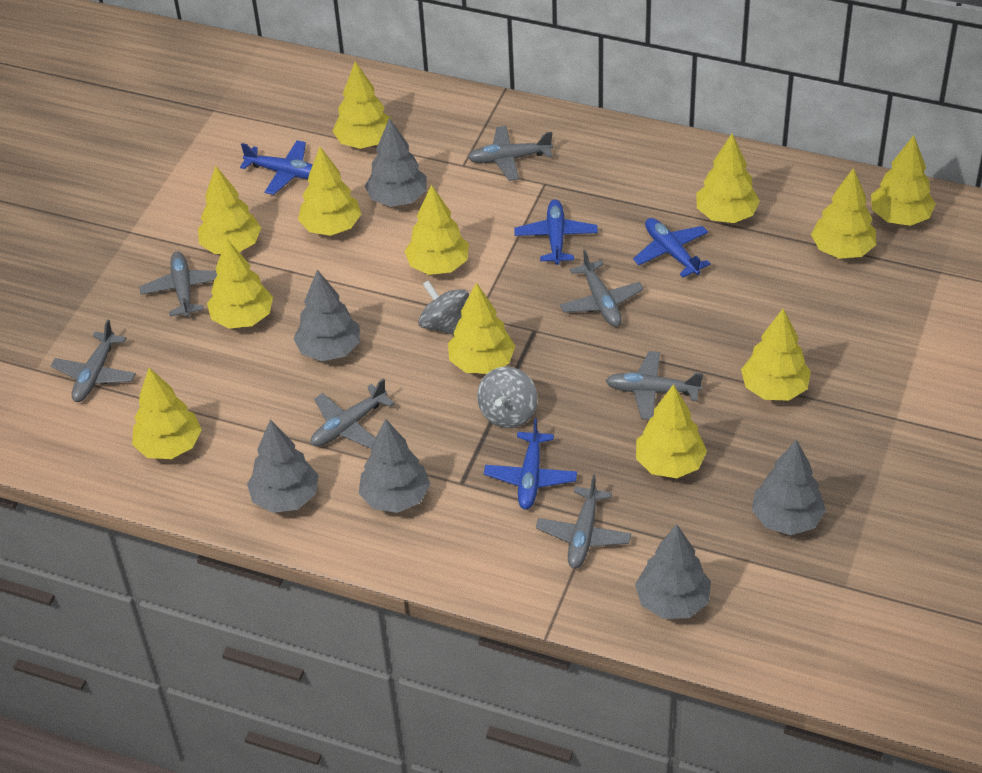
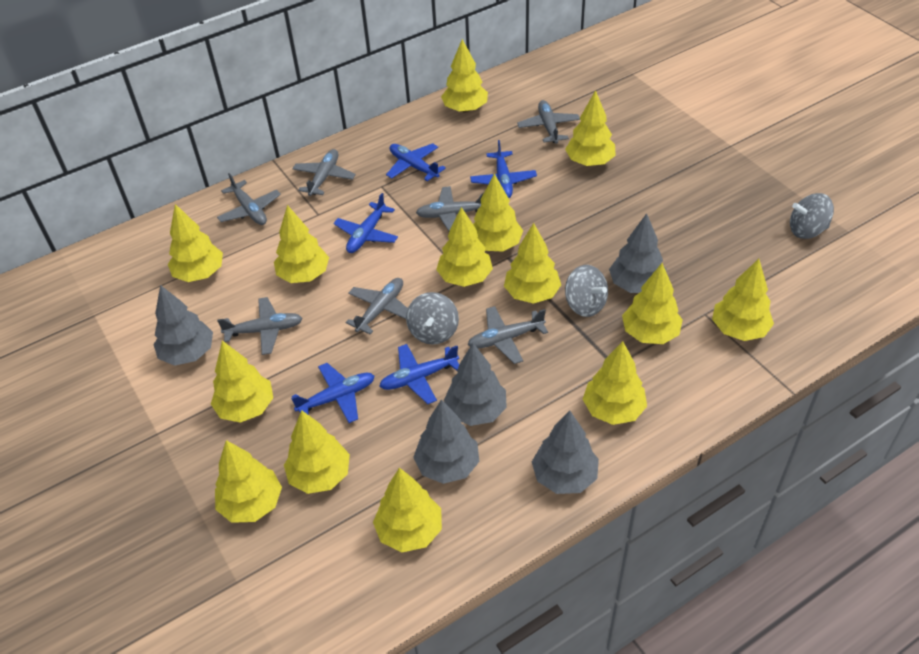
blue plane: [240,140,312,195] [484,418,577,510] [514,199,598,265] [633,218,711,278] = 4 -> [291,363,375,423] [334,193,398,253] [379,344,459,404] [386,143,446,181] [470,140,537,198] = 5
grey spinning top: [418,280,469,335] [477,366,538,428] = 2 -> [406,292,459,344] [565,265,608,317] [790,193,834,239] = 3
grey tree: [247,419,319,513] [293,270,360,361] [359,419,431,513] [365,118,427,207] [635,524,711,619] [752,440,826,535] = 6 -> [153,285,213,366] [413,399,479,484] [444,343,507,426] [532,410,599,494] [609,213,667,293] = 5
yellow tree: [132,368,202,459] [198,166,261,254] [207,238,273,329] [298,147,361,236] [332,61,391,149] [405,185,469,275] [448,282,515,374] [636,384,707,478] [696,134,760,223] [741,308,811,401] [811,168,876,259] [871,135,936,226] = 12 -> [168,204,223,282] [211,341,273,423] [215,440,282,523] [274,205,329,283] [284,410,350,494] [373,468,442,552] [436,207,493,287] [441,39,488,113] [473,173,523,252] [504,223,561,304] [565,90,616,166] [583,341,647,425] [622,263,683,344] [712,259,774,341] = 14

